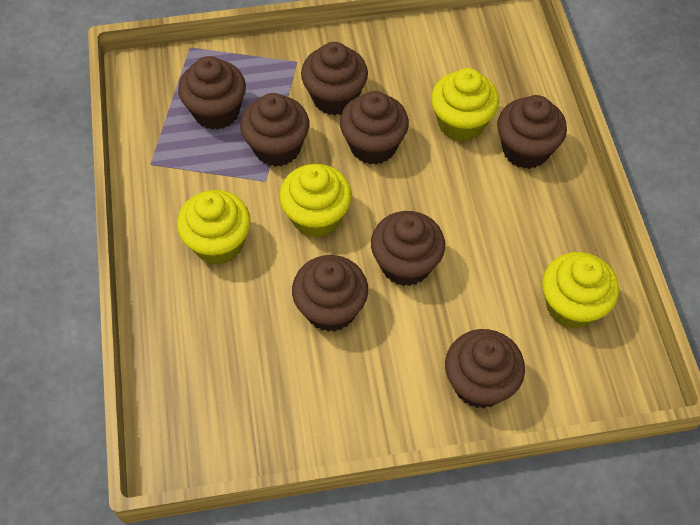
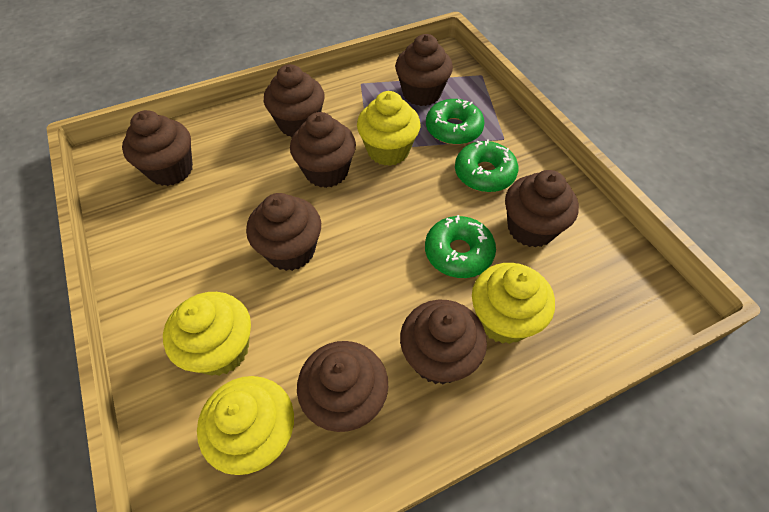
green donut: none = 0 -> [425,215,496,278] [426,99,485,145] [455,139,518,192] = 3

